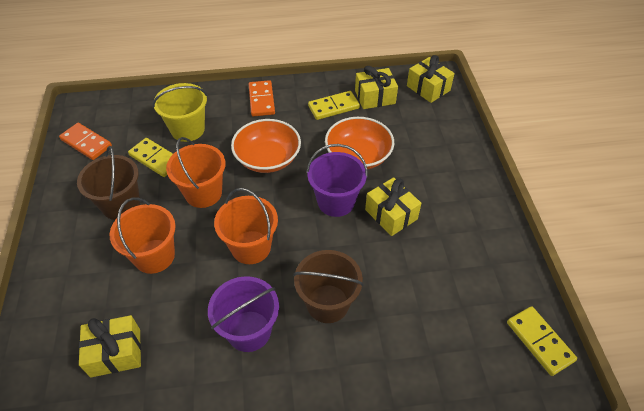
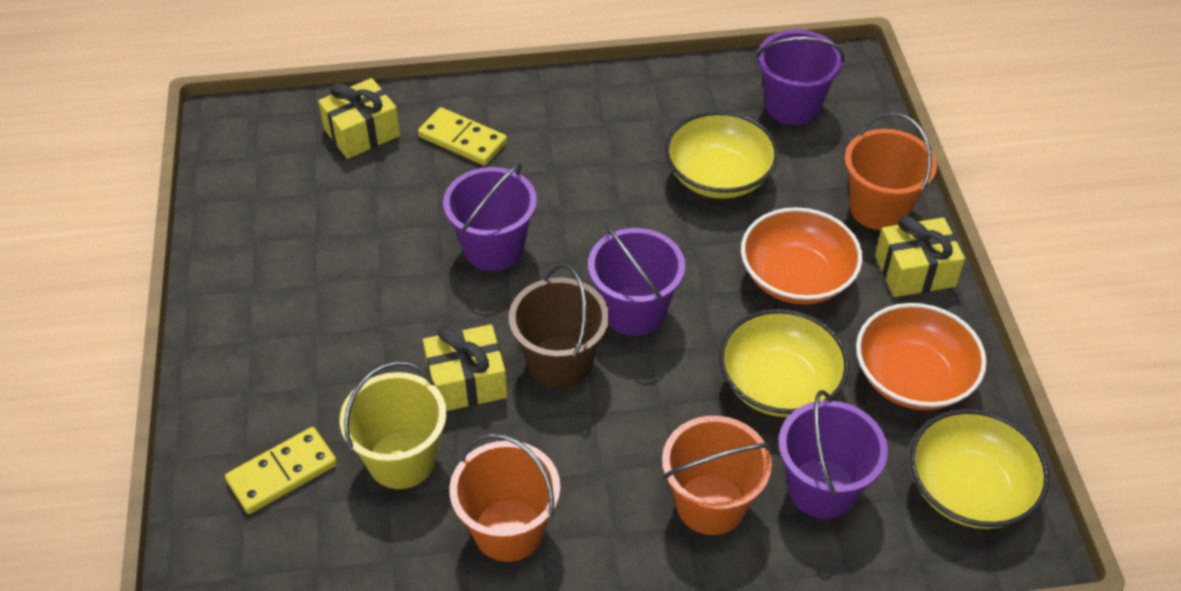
brown bucket: [77,146,140,220] [293,250,364,323] = 2 -> [509,264,609,389] = 1
orange domino: [59,123,112,160] [249,80,275,116] = 2 -> none = 0
purple bucket: [208,276,279,352] [307,144,368,217] = 2 -> [443,163,537,271] [588,224,685,336] [756,30,845,125] [778,390,888,519] = 4
yellow bowl: none = 0 -> [665,111,779,199] [719,309,849,417] [910,409,1049,529] = 3
yellow domino: [128,138,173,177] [308,91,360,120] [507,306,577,376] = 3 -> [225,427,337,514] [418,107,507,166] = 2
yellow gift: [79,315,141,378] [355,66,398,109] [365,177,421,236] [407,55,455,103] = 4 -> [318,78,401,159] [423,324,508,411] [875,215,965,297] = 3

